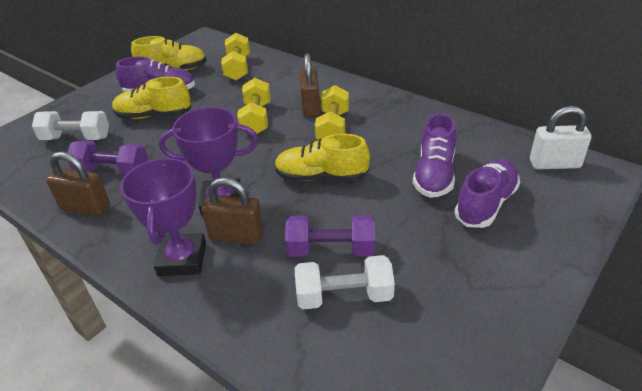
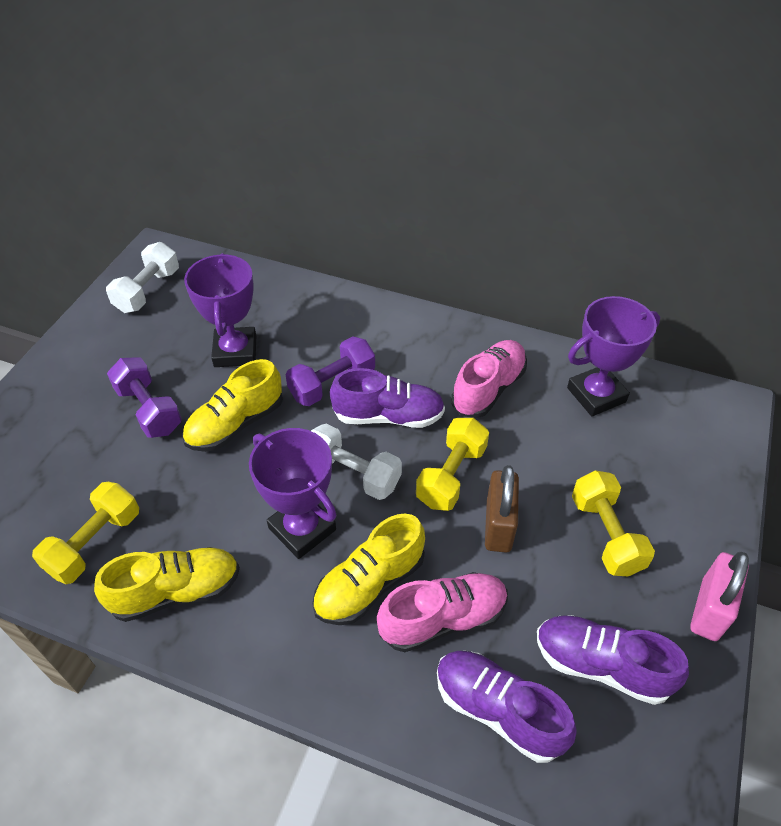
brown padlock: [46,152,110,216] [202,177,264,244] [300,53,320,117] = 3 -> [485,465,519,553] = 1
pink padlock: none = 0 -> [690,552,749,641] = 1
pink shoe: none = 0 -> [377,572,508,652] [451,340,527,418] = 2
purple trophy: [120,157,206,276] [159,107,258,215] = 2 -> [184,253,256,367] [249,428,336,559] [567,296,660,416] = 3
white padlock: [530,106,592,169] = 1 -> none = 0

